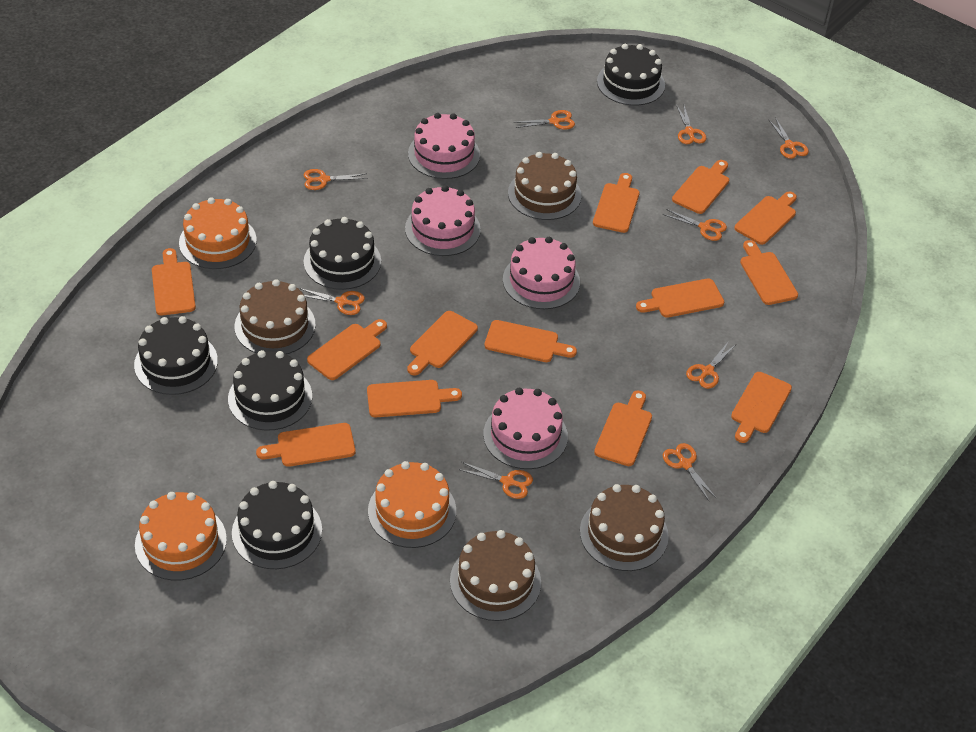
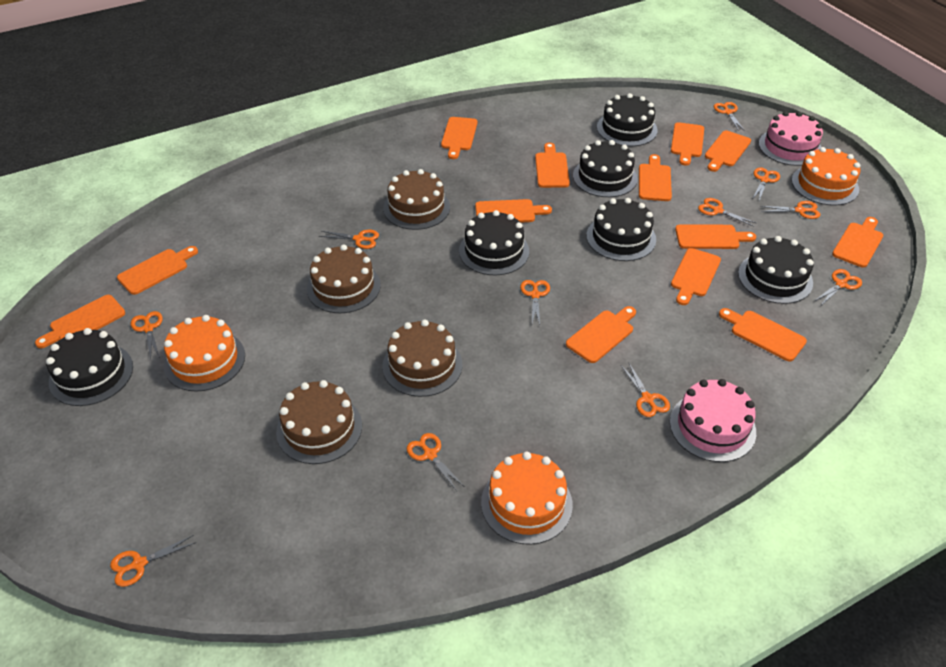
black cake: [134,316,218,395] [228,350,312,431] [232,481,322,569] [304,217,381,290] [597,44,665,106] = 5 -> [46,328,133,406] [459,210,529,275] [573,140,638,197] [586,198,656,261] [597,93,658,147] [738,236,814,304] = 6
orange scissors: [299,288,365,315] [304,169,368,190] [458,462,533,499] [514,110,575,130] [663,209,727,241] [663,443,717,501] [676,105,706,144] [686,341,735,389] [769,117,809,159] = 9 -> [110,535,196,587] [131,311,163,359] [319,230,379,249] [407,433,465,491] [520,280,550,325] [621,362,670,417] [698,198,756,227] [714,102,745,131] [753,167,780,201] [760,201,820,219] [814,269,862,305] = 11
pink cake: [405,185,481,256] [408,113,480,179] [483,388,568,469] [503,237,580,309] = 4 -> [670,379,756,462] [759,111,823,166] = 2

